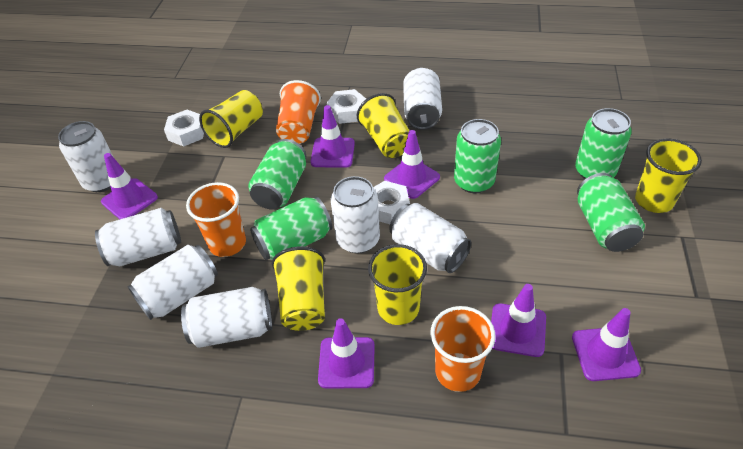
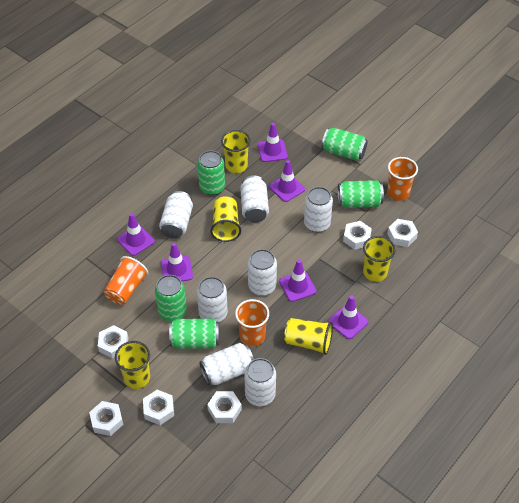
white nut: [164,110,204,147] [327,89,366,124] [373,181,410,224] = 3 -> [89,401,123,436] [98,325,128,359] [143,390,174,425] [207,391,242,423] [343,221,372,250] [387,219,418,247] = 6

